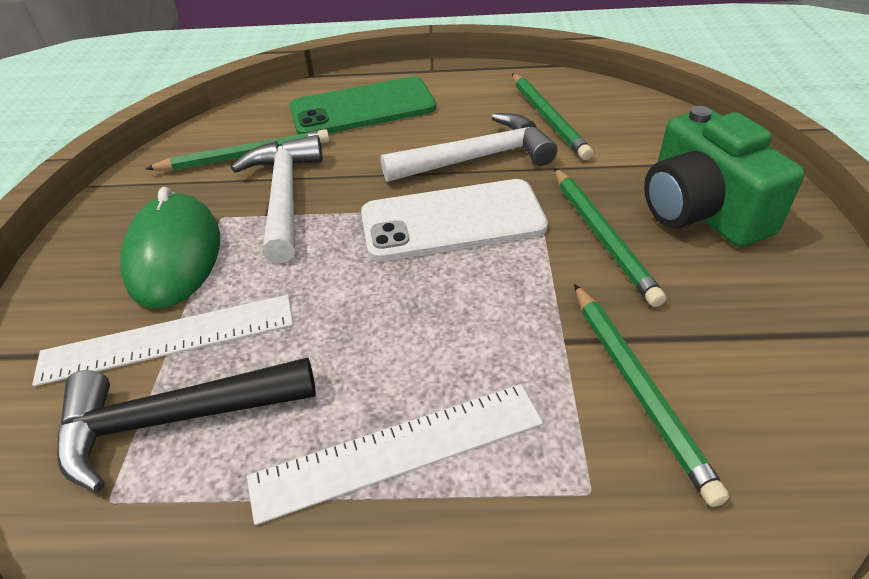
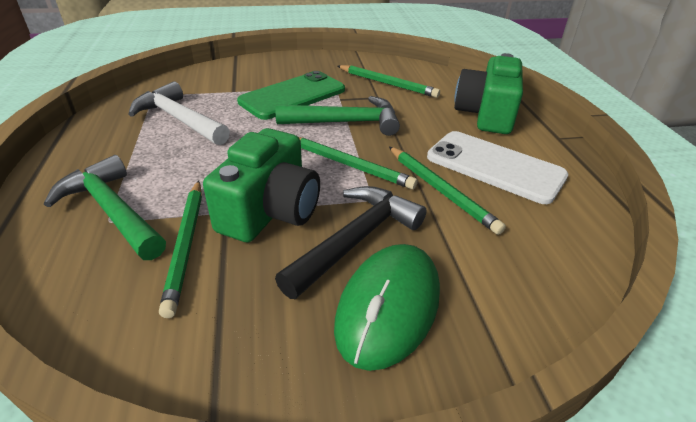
green camera: [644,106,805,247] = 1 -> [203,128,320,242] [454,53,523,134] = 2
green hammer: none = 0 -> [44,155,166,260] [276,96,400,136] = 2
white hammer: [231,135,323,263] [380,113,557,182] = 2 -> [128,81,230,145] = 1
white ruler: [32,295,293,386] [247,384,543,525] = 2 -> none = 0

